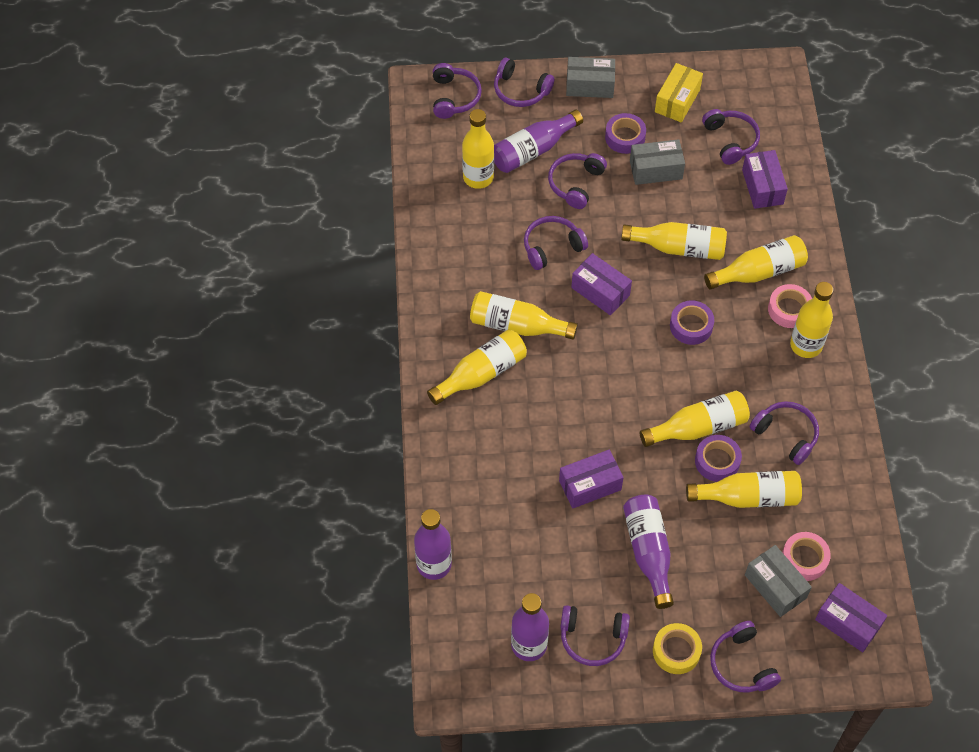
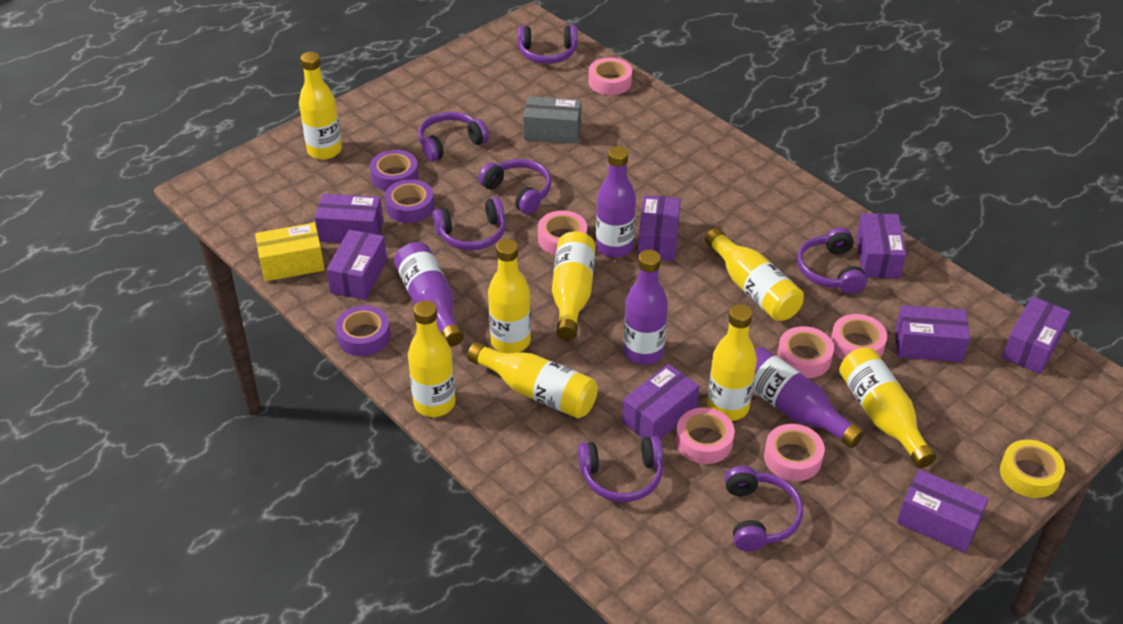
grey box: [566,57,615,98] [630,139,685,185] [745,545,812,617] = 3 -> [523,96,581,144] = 1
pink tape: [768,284,812,328] [782,532,831,581] = 2 -> [538,210,587,255] [588,58,632,95] [676,407,734,464] [764,424,825,481] [777,326,834,378] [831,314,887,360] = 6
purple box: [559,450,624,508] [571,253,632,315] [742,150,788,209] [815,583,887,652] = 4 -> [315,194,383,243] [326,230,387,300] [622,364,699,439] [637,195,681,261] [857,213,906,279] [895,305,970,362] [897,469,989,553] [1002,296,1071,374] = 8
purple headphones: [433,63,482,119] [494,57,554,107] [524,216,588,270] [548,153,607,209] [560,605,630,666] [702,109,760,165] [710,621,781,692] [750,401,819,465] = 8 -> [418,112,489,162] [432,197,506,250] [478,159,552,214] [518,26,578,64] [578,436,663,502] [725,466,803,551] [797,227,867,294] = 7

